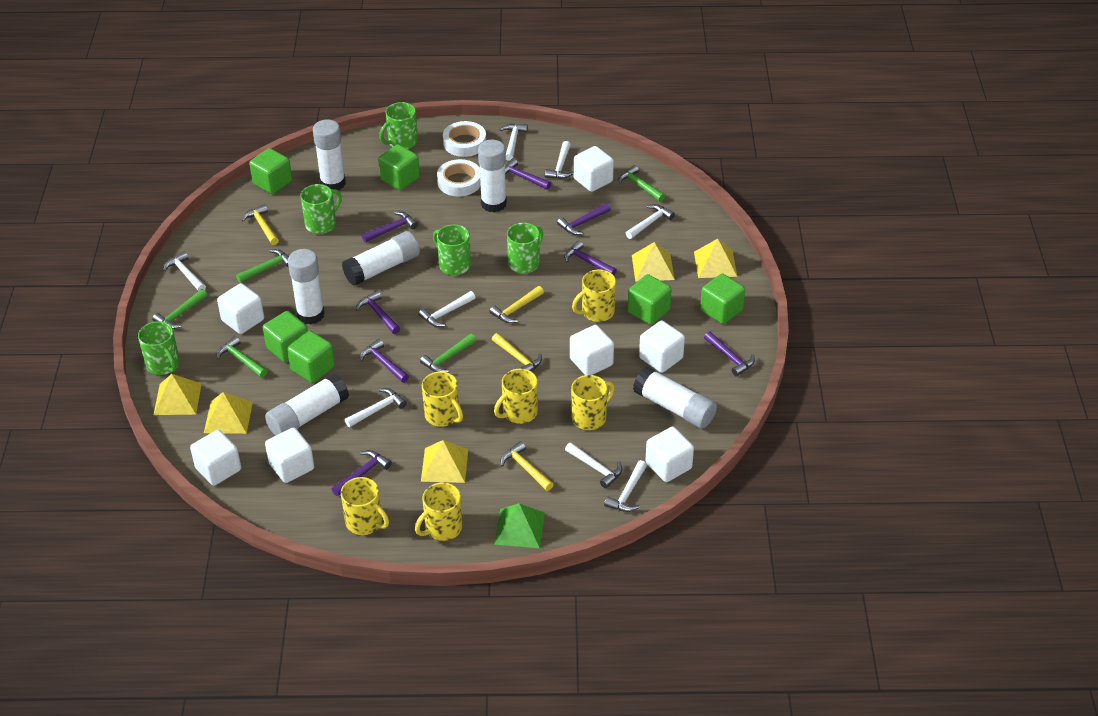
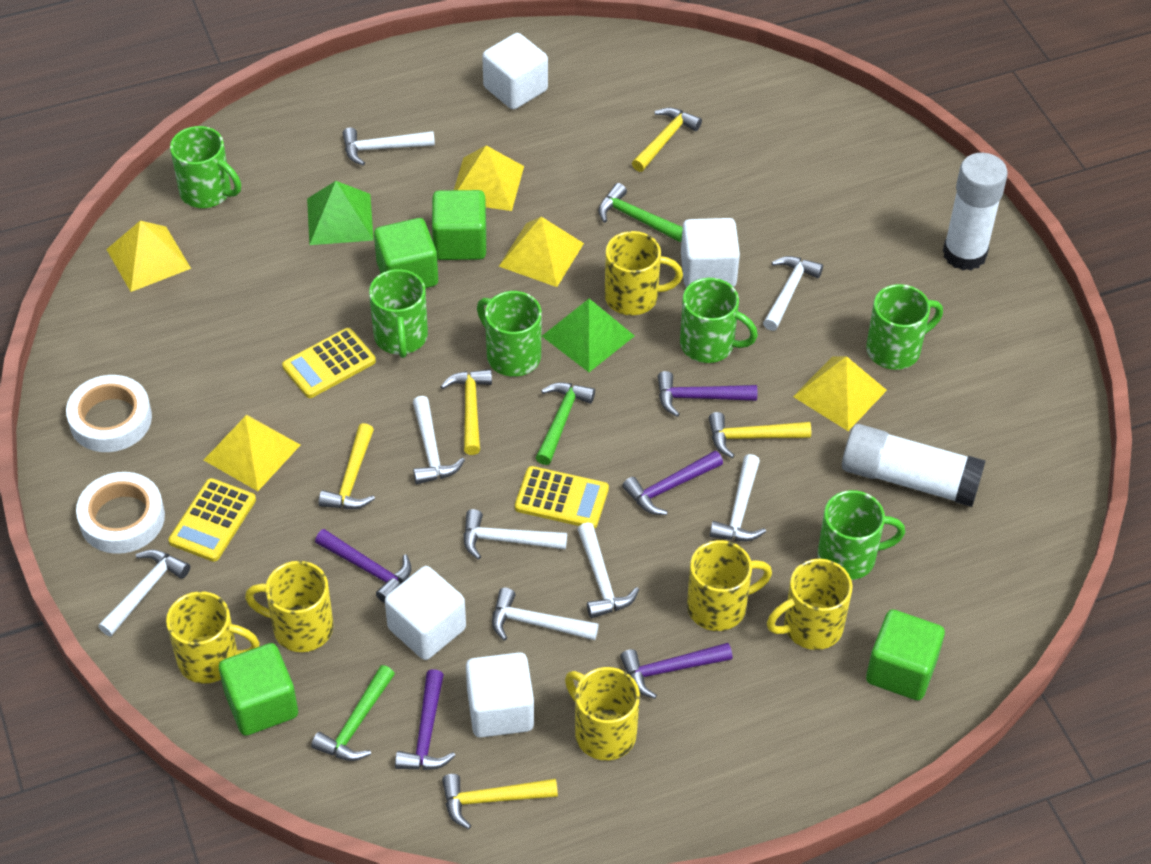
green cube: [249,148,292,194] [263,311,308,363] [287,331,335,383] [378,144,420,190] [627,274,672,325] [700,274,745,324] = 6 -> [219,643,298,736] [374,218,438,288] [432,190,486,260] [866,609,945,700] = 4
green hammer: [152,289,207,329] [217,336,267,378] [236,249,289,283] [420,334,476,373] [618,165,665,202] = 5 -> [311,665,395,761] [536,382,595,465] [598,183,683,242] = 3
green mug: [138,321,180,375] [300,184,342,234] [379,102,418,149] [433,224,471,275] [507,223,543,274] = 5 -> [170,126,241,208] [369,269,428,358] [477,291,542,377] [680,278,758,363] [817,490,905,580] [866,284,943,370] = 6
green pyramid: [494,503,545,548] = 1 -> [307,181,374,245] [542,299,635,372] = 2
purple hammer: [332,450,392,496] [356,290,400,334] [360,339,409,383] [362,212,418,242] [505,158,551,190] [557,203,611,235] [564,240,617,275] [704,331,755,377] = 8 -> [315,529,411,603] [395,669,456,770] [620,643,732,699] [622,450,723,515] [658,371,757,417] = 5
white cube: [190,430,241,486] [217,283,264,334] [265,427,314,483] [570,325,614,375] [574,146,614,192] [639,321,685,373] [645,427,694,482] = 7 -> [385,566,466,660] [466,652,534,738] [482,33,548,110] [681,218,740,288] = 4
white glue stick: [265,373,349,436] [288,249,325,324] [313,119,346,190] [342,231,420,286] [478,140,507,213] [633,367,717,429] = 6 -> [842,424,986,507] [943,153,1008,271] = 2
yellow calculator: none = 0 -> [168,478,256,562] [282,328,376,398] [515,466,609,528] = 3
yellow hammer: [242,204,279,245] [490,286,544,323] [492,333,542,371] [501,441,554,491] = 4 -> [318,423,375,509] [440,369,492,455] [442,774,558,829] [632,108,702,172] [709,412,811,458] = 5

